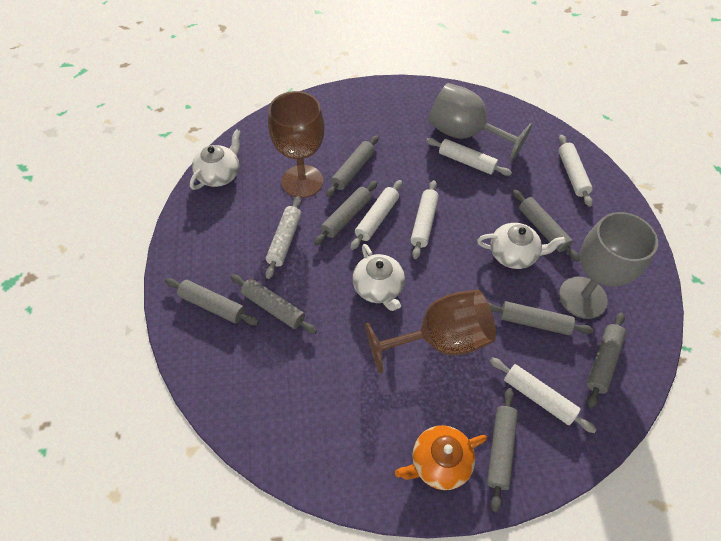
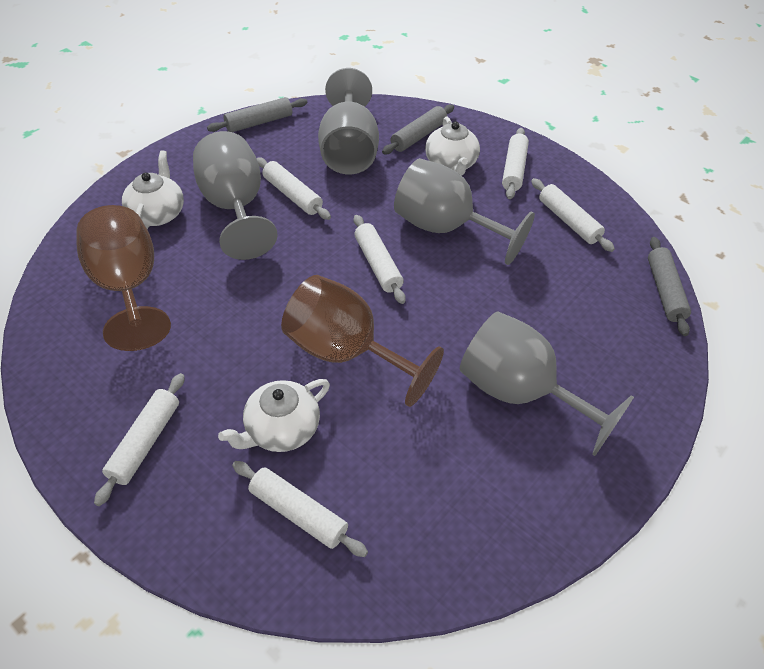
grey goblet: [429,83,532,162] [559,212,658,319] = 2 -> [193,131,278,260] [318,68,379,174] [394,158,535,265] [460,312,634,456] = 4
grey rolling pin: [165,278,259,325] [230,274,317,334] [314,181,377,245] [326,135,379,197] [487,388,518,513] [488,301,594,335] [513,190,580,262] [587,312,626,408] = 8 -> [207,97,308,132] [382,104,454,154] [648,237,691,336] = 3
orange teapot: [395,425,487,490] = 1 -> none = 0

